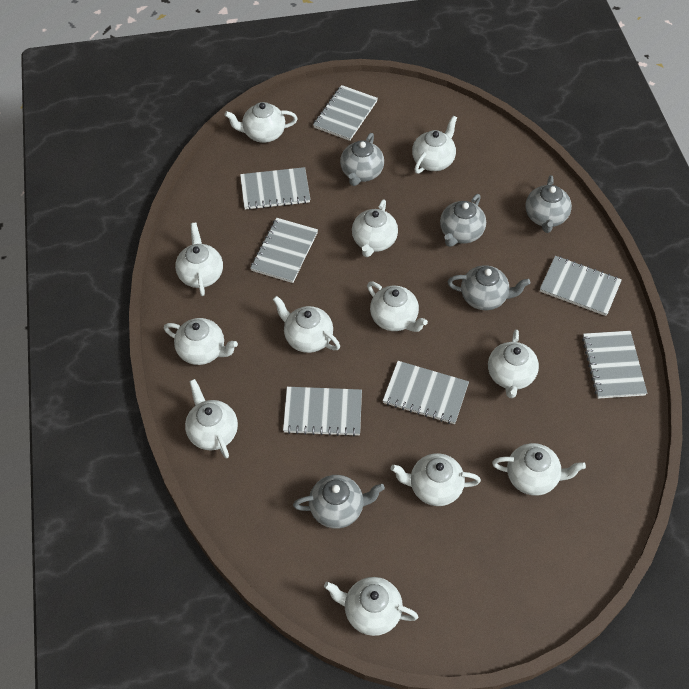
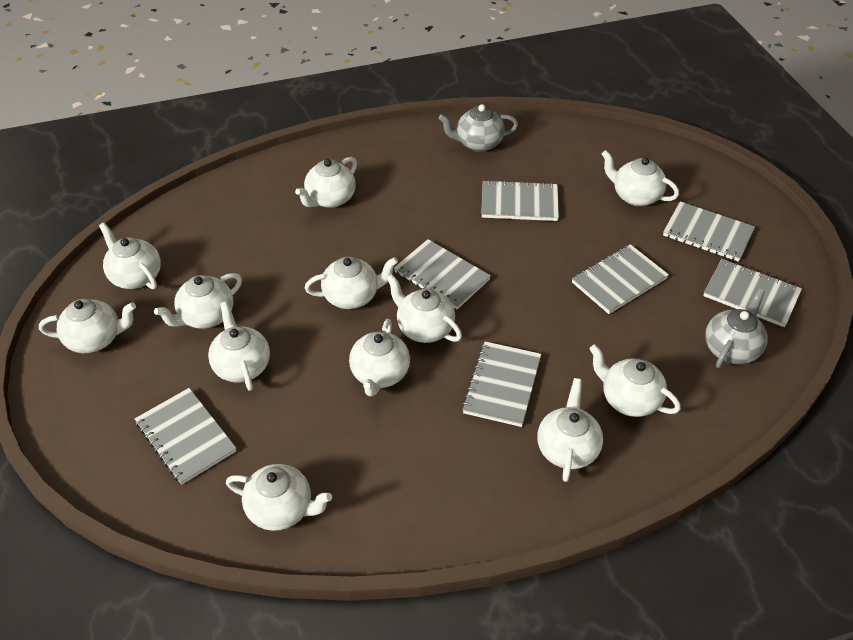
grey teapot: [293,475,385,529] [340,133,384,186] [440,194,486,247] [448,265,530,310] [525,175,572,233] = 5 -> [439,104,518,152] [705,289,768,368] = 2

